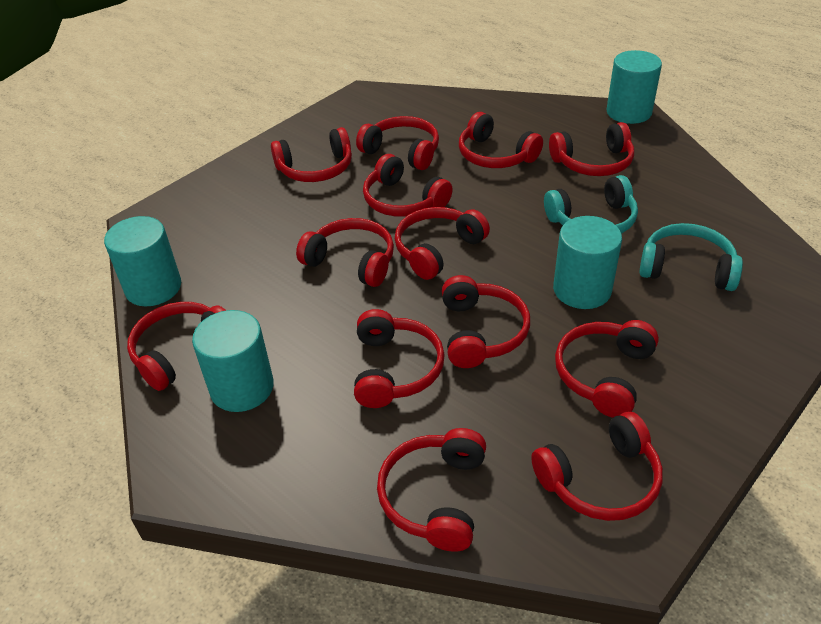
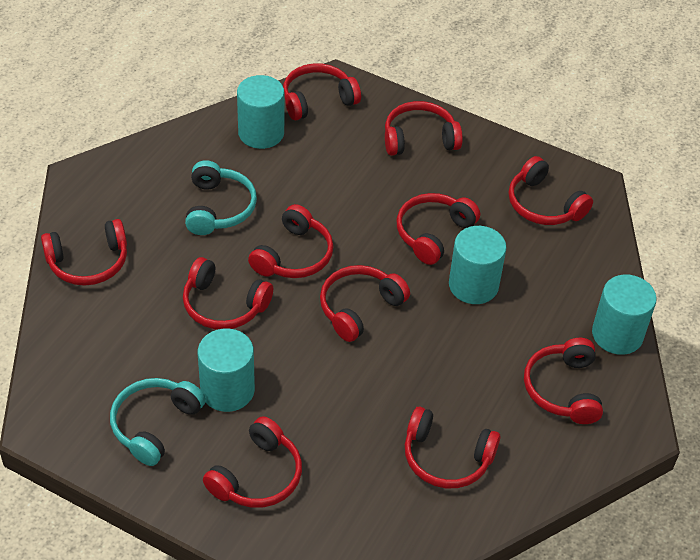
red headphones: [127,302,226,391] [271,127,352,182] [296,218,394,287] [354,309,445,408] [356,116,439,170] [363,154,453,217] [377,428,486,552] [395,207,490,280] [442,275,530,368] [459,112,543,168] [531,412,663,521] [549,122,634,176] [555,320,659,418] = 13 -> [41,219,127,286] [183,257,273,329] [203,416,302,508] [248,204,334,278] [283,63,361,120] [320,265,410,342] [385,101,463,156] [397,193,480,265] [405,407,500,488] [509,156,593,225] [524,338,603,424] = 11

